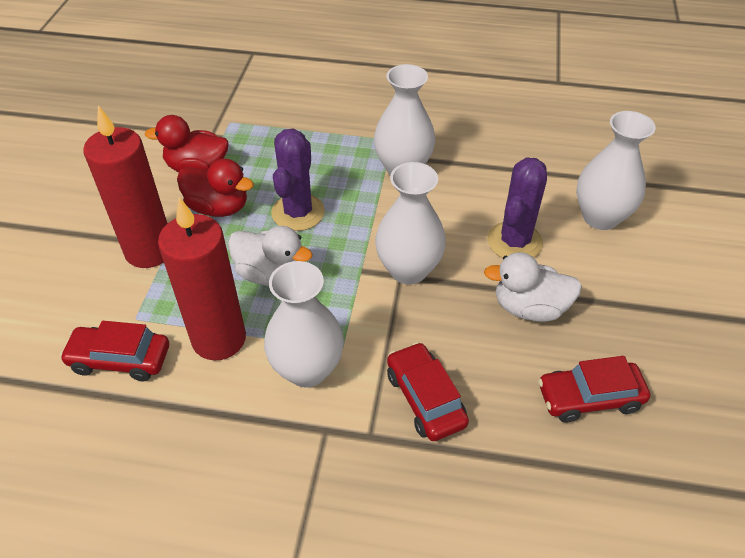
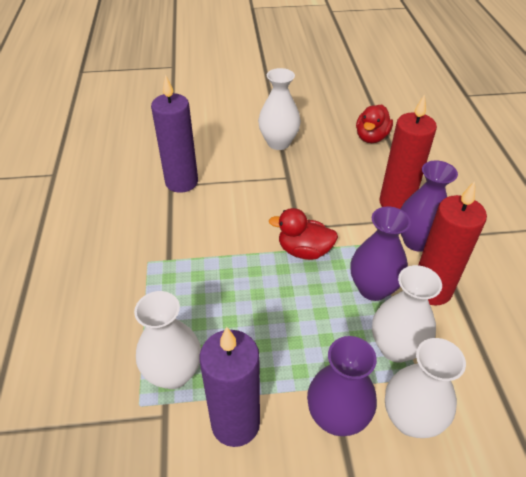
purple cactus: [271,128,325,231] [488,157,547,258] = 2 -> none = 0
purple candle: none = 0 -> [151,75,198,193] [200,327,260,447] = 2
purple vase: none = 0 -> [307,336,377,436] [351,207,411,301] [401,160,458,252] = 3
red car: [60,321,169,381] [387,342,469,441] [538,356,650,423] = 3 -> none = 0
white duck: [228,226,313,286] [484,252,582,322] = 2 -> none = 0

